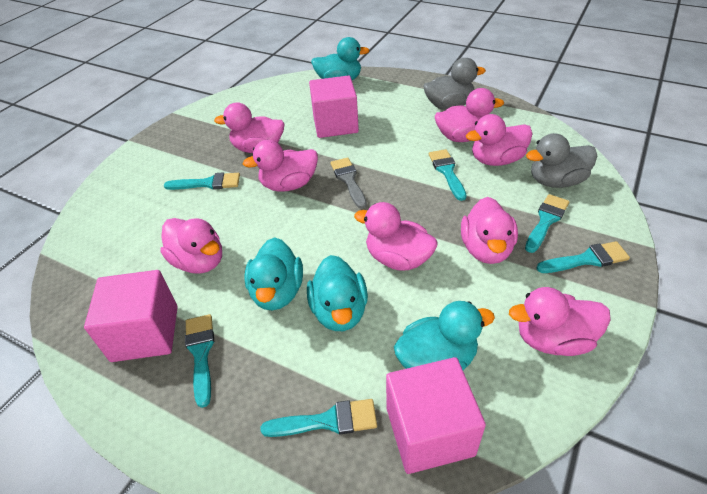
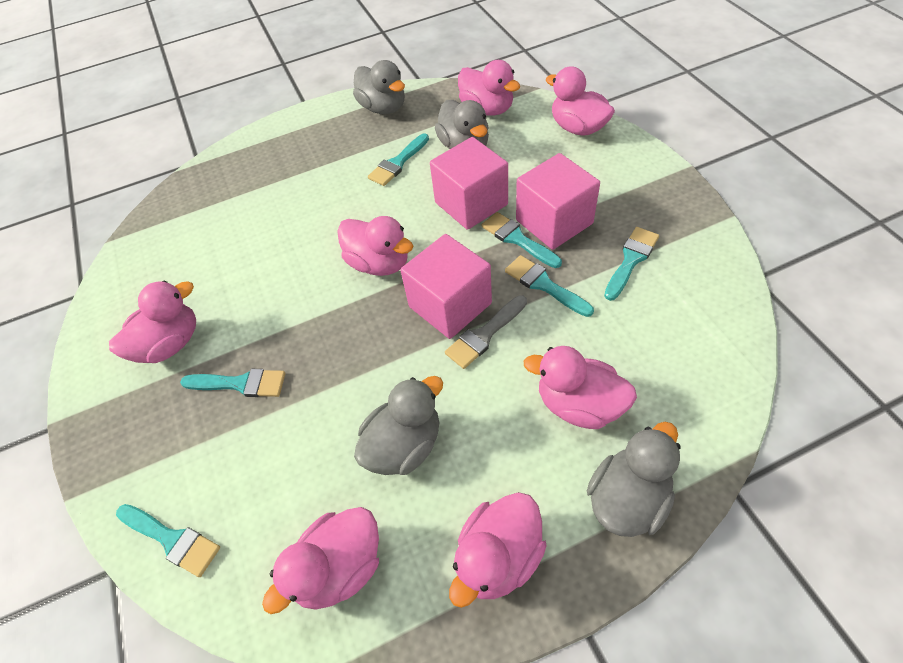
grey duck: [423,58,486,110] [526,133,597,188] = 2 -> [353,60,405,114] [354,376,443,475] [435,100,489,149] [587,422,680,537] = 4
pink duck: [160,218,222,274] [214,102,284,153] [243,140,318,192] [354,202,438,271] [435,88,504,142] [461,197,518,264] [466,114,532,166] [509,287,611,356] = 8 -> [109,281,196,363] [262,507,379,614] [337,216,413,276] [449,492,547,608] [458,60,520,115] [524,346,637,429] [545,66,615,136] = 7
turquoise duck: [244,237,303,310] [307,255,368,331] [311,37,370,80] [394,301,495,370] = 4 -> none = 0

